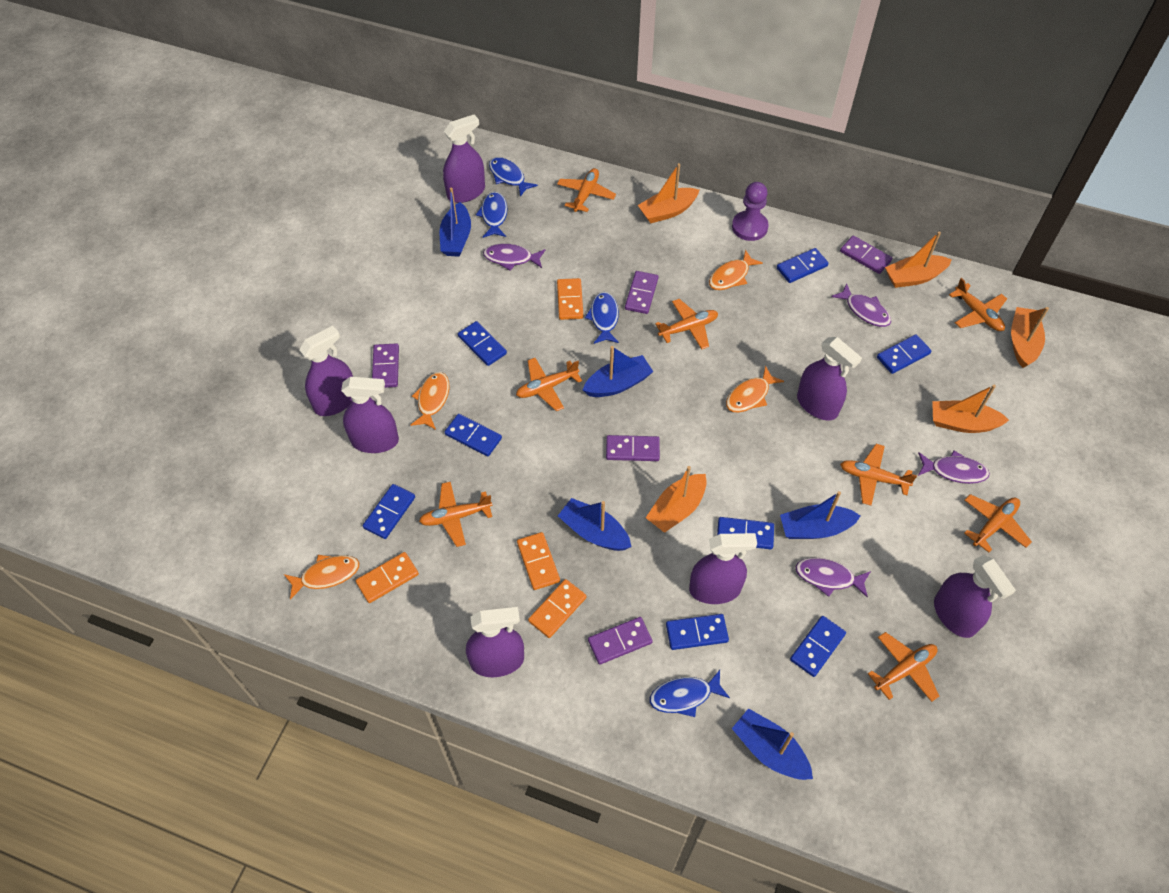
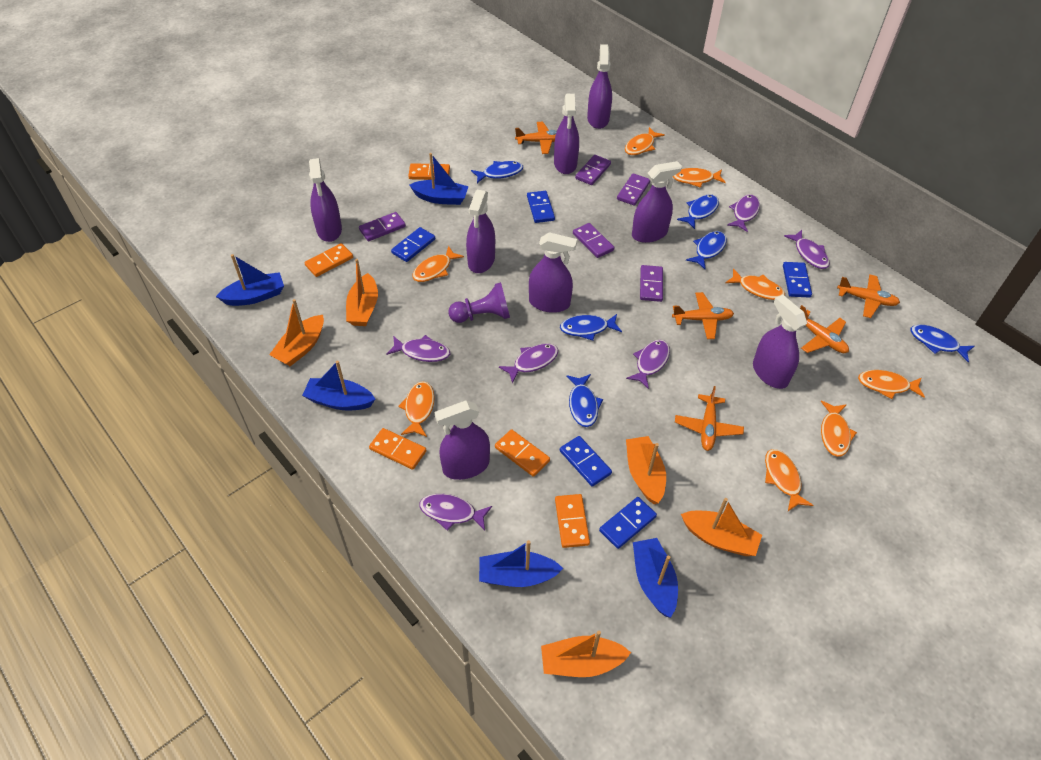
blue domino: [363,484,415,539] [445,414,502,456] [458,321,507,366] [666,614,729,650] [717,517,774,549] [777,248,829,283] [790,616,846,677] [877,334,931,374] = 8 -> [391,227,435,262] [527,191,555,223] [560,436,612,487] [599,497,657,549] [783,262,812,298] = 5
blue fish: [476,192,508,238] [489,157,538,197] [585,292,619,344] [650,670,730,717] = 4 -> [471,161,523,183] [560,314,622,340] [566,374,603,427] [677,194,719,229] [686,231,727,269] [911,324,975,362] = 6
orange domino: [356,552,419,603] [517,532,560,590] [528,579,586,638] [557,278,583,320] = 4 -> [304,243,353,277] [369,428,426,470] [408,163,450,180] [495,429,550,477] [555,494,590,548] = 5
orange fish: [284,555,359,600] [410,372,449,430] [709,249,763,290] [726,366,784,413] = 4 -> [398,381,435,437] [412,246,464,282] [625,127,665,155] [673,168,726,188] [725,268,785,300] [765,449,813,511] [821,401,857,457] [858,370,925,399] = 8
orange plane: [419,481,492,547] [516,358,582,411] [557,168,616,212] [655,299,718,349] [840,444,917,506] [868,632,939,702] [949,278,1007,331] [964,494,1032,553] = 8 -> [515,122,557,154] [672,292,734,339] [675,386,744,451] [800,305,849,353] [837,274,900,318] = 5
purple fish: [483,244,545,271] [795,558,871,597] [831,283,891,327] [918,451,990,484] = 4 -> [387,335,450,362] [419,494,492,531] [499,343,558,384] [626,340,670,389] [727,194,760,232] [784,230,830,269] = 6
purple spray bottle: [299,326,353,416] [341,377,399,453] [443,114,485,203] [466,607,524,677] [689,533,757,604] [797,337,862,420] [934,555,1016,638] = 7 -> [309,158,342,242] [434,401,490,480] [466,190,495,273] [529,232,577,313] [554,94,579,174] [587,44,612,129] [632,161,682,243] [753,295,807,389] = 8

